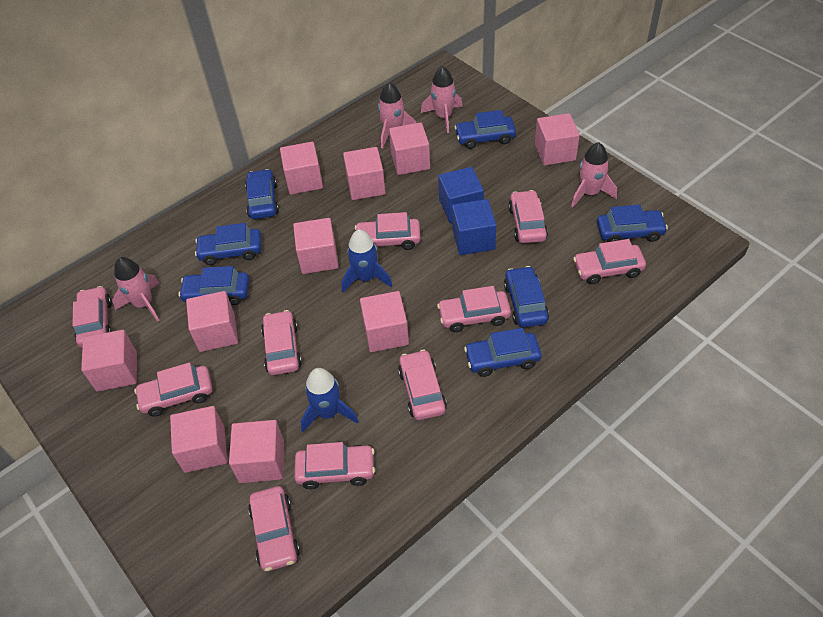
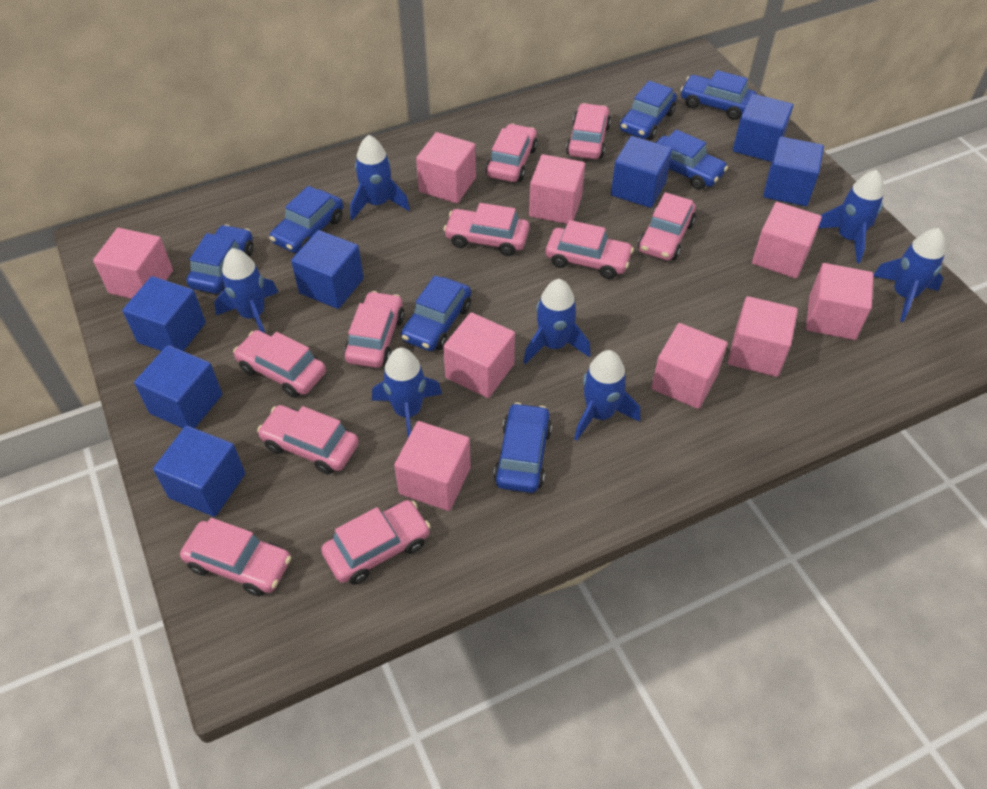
blue cube: [438,167,484,223] [452,199,496,255] = 2 -> [122,276,206,351] [134,345,222,428] [153,426,245,517] [291,230,364,309] [611,136,672,208] [733,94,793,162] [763,137,824,206] = 7
blue rocket: [301,368,358,432] [342,229,392,292] = 2 -> [214,248,278,333] [350,135,410,220] [372,348,442,437] [524,279,591,364] [574,350,640,441] [818,170,884,263] [873,228,945,322] = 7
pink cube: [81,330,137,392] [170,406,228,473] [186,291,238,352] [229,420,284,483] [280,142,323,195] [293,218,339,274] [343,147,386,200] [360,291,409,352] [389,122,430,175] [535,113,580,166] = 10 -> [93,228,173,299] [394,421,471,511] [416,132,476,203] [443,312,515,398] [529,154,585,224] [651,323,727,409] [728,296,798,377] [752,202,822,278] [806,263,873,340] = 9
pink rocket: [112,257,160,322] [378,82,416,148] [421,66,463,133] [571,142,617,207] = 4 -> none = 0

